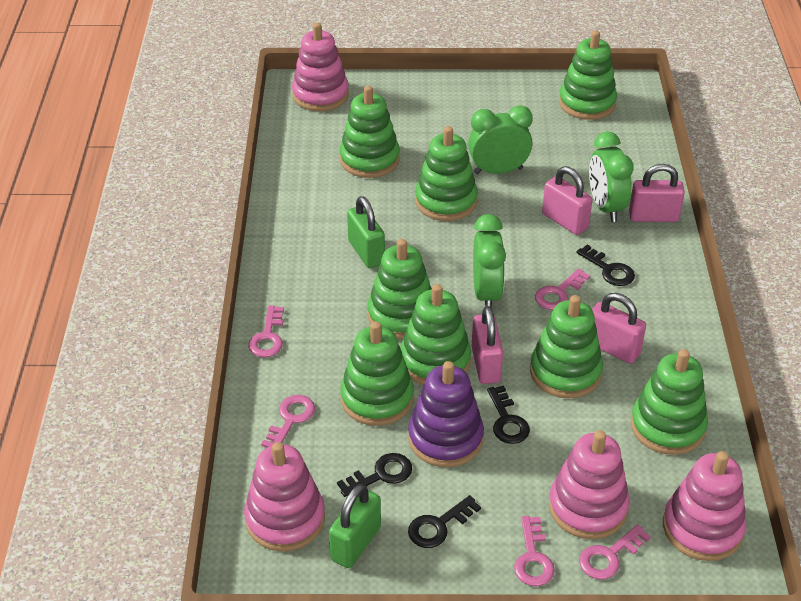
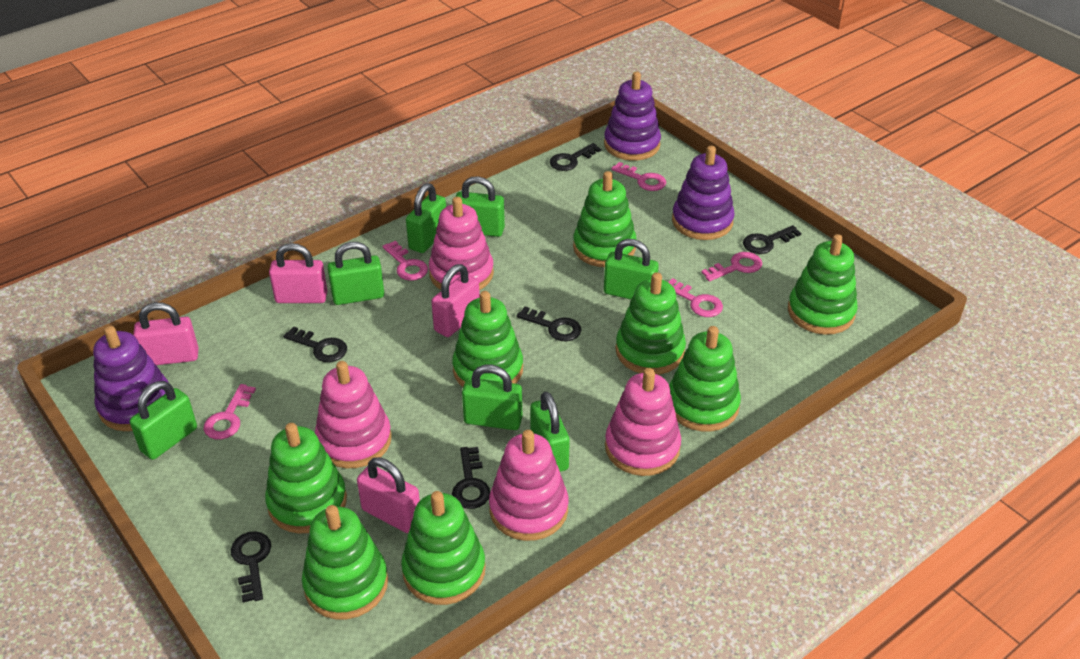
black key: [337,453,412,497] [408,495,481,548] [487,386,530,444] [576,245,635,286] = 4 -> [231,531,271,603] [283,327,347,362] [452,447,490,509] [516,306,581,341] [550,143,601,171] [743,225,801,254] = 6
green clock: [468,105,533,174] [473,214,506,308] [589,132,634,222] = 3 -> none = 0
green padlock: [329,484,381,568] [347,196,385,268] = 2 -> [130,381,197,460] [327,242,384,305] [406,183,446,253] [456,176,505,237] [462,365,522,430] [530,391,570,472] [604,239,659,299] = 7
purple stacking toy: [408,361,484,467] = 1 -> [93,326,169,431] [604,71,661,161] [672,146,735,240] = 3

